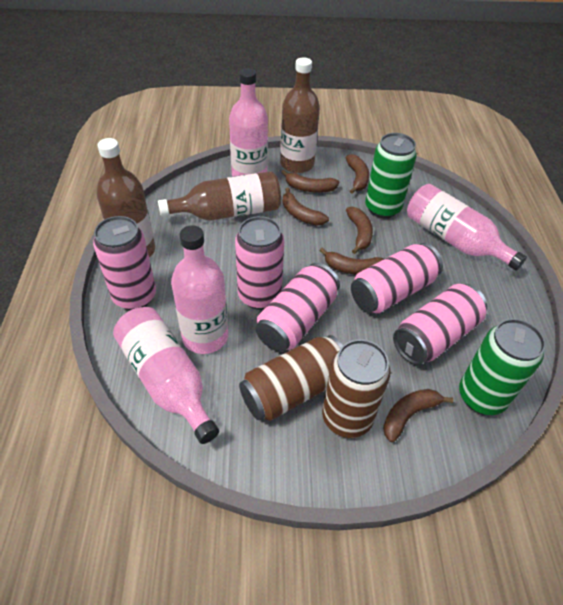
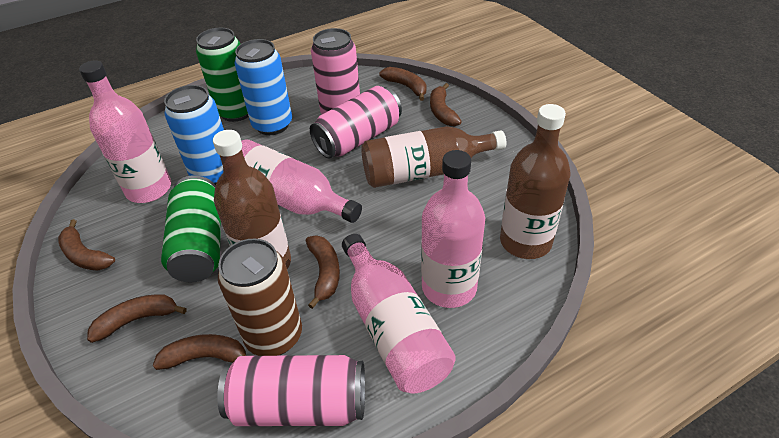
blue can: none = 0 -> [164,85,224,186] [234,39,292,135] = 2
brown can: [239,335,343,421] [322,339,391,438] = 2 -> [218,238,302,356] = 1
pink can: [93,216,156,310] [235,216,284,309] [255,263,340,352] [351,243,443,313] [393,284,487,365] = 5 -> [217,355,365,426] [310,86,402,159] [311,28,360,114] = 3

